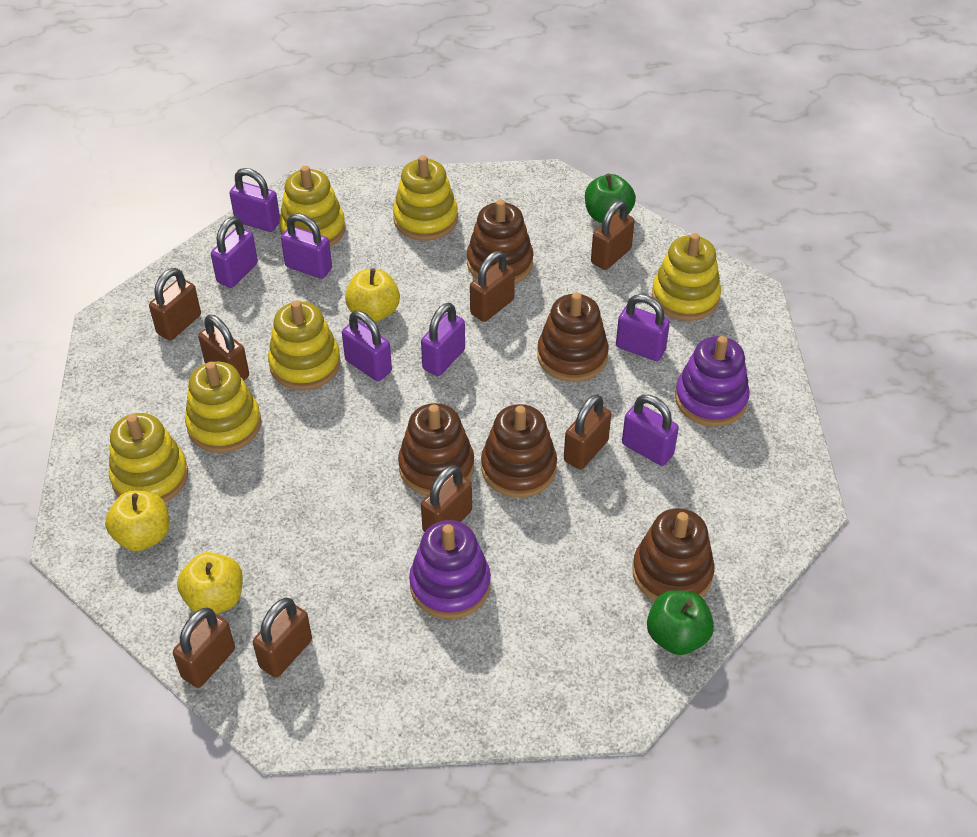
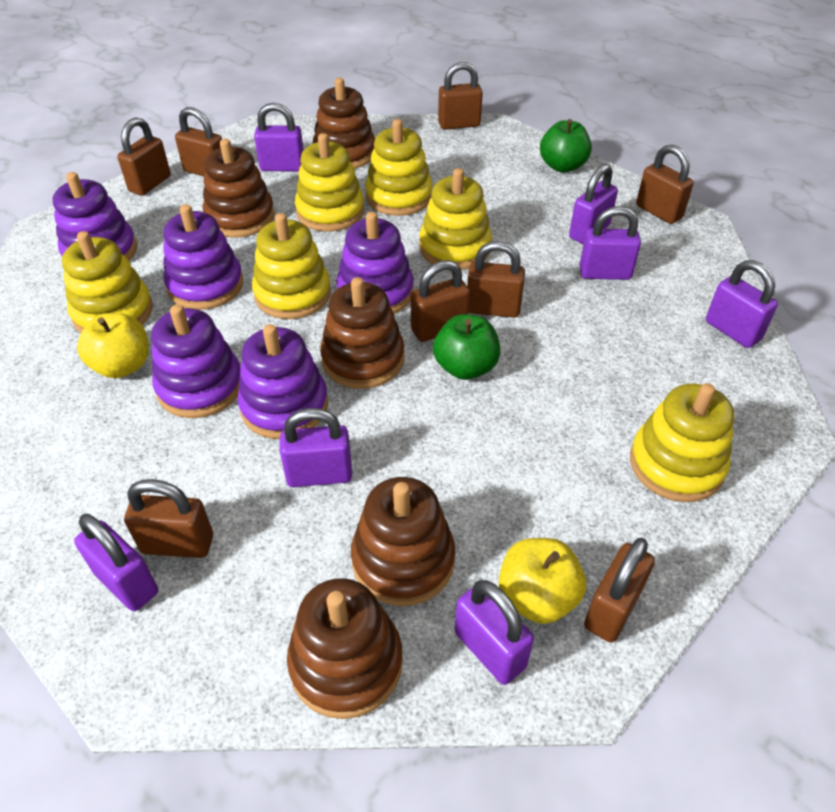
purple stacking toy: [409,520,491,619] [675,336,750,427] = 2 -> [52,172,137,261] [151,305,241,418] [163,204,244,310] [237,324,328,439] [336,212,414,314] = 5
yellow apple: [105,491,169,551] [177,552,243,614] [345,269,400,322] = 3 -> [77,313,149,378] [499,538,586,624] = 2

